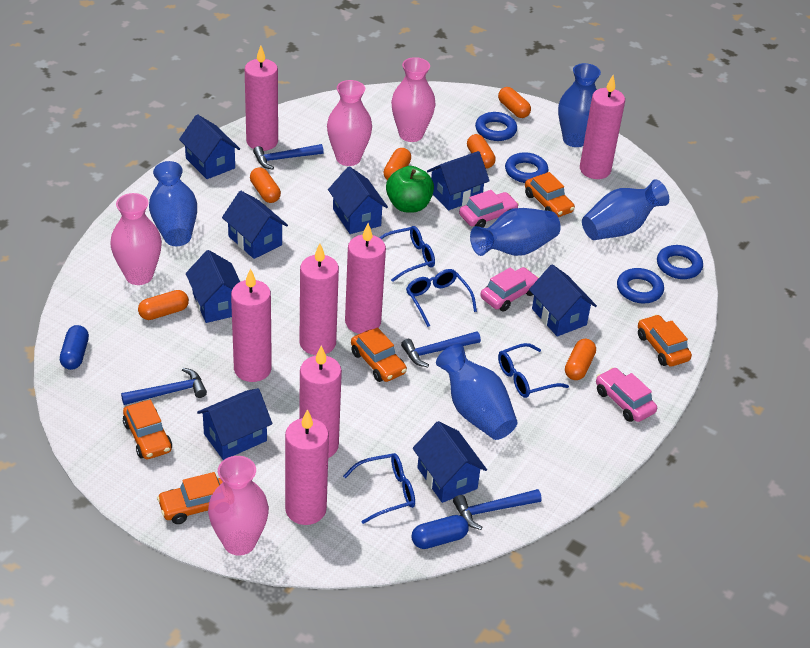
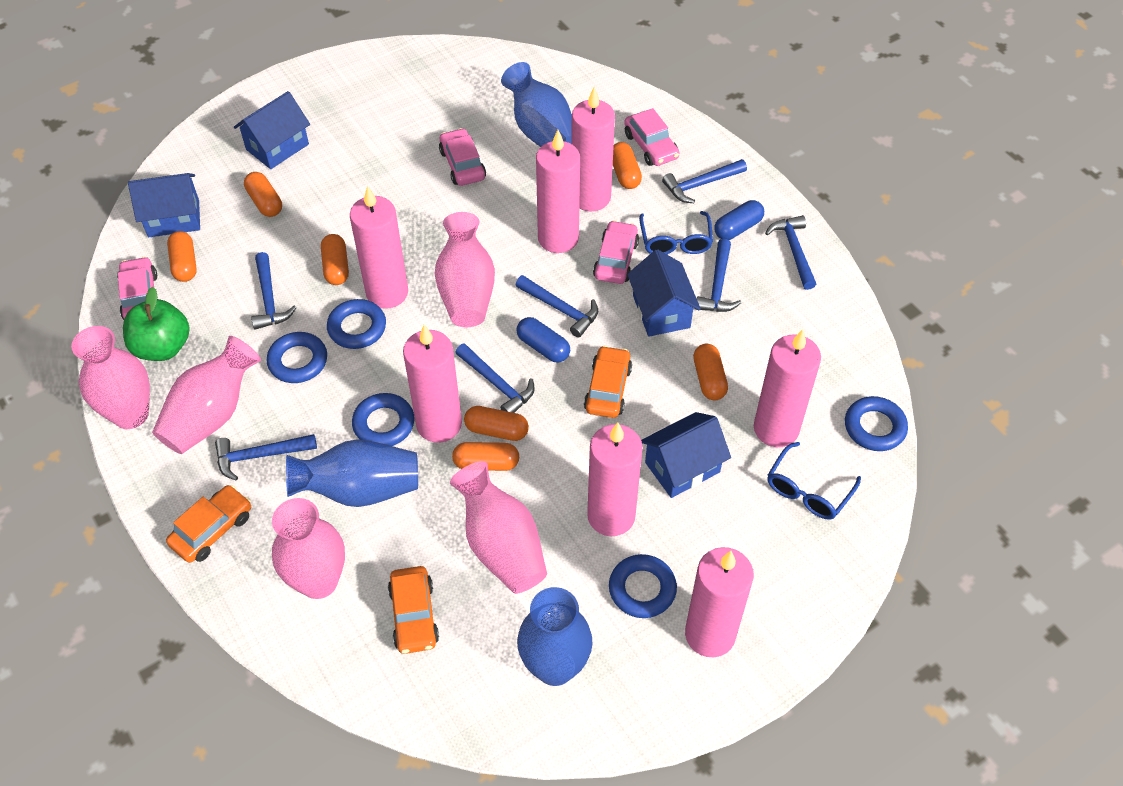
blue glasses: [343,453,415,524] [379,226,435,282] [406,269,477,327] [498,343,569,398] = 4 -> [639,211,713,254] [768,442,861,520] = 2
blue hammer: [121,368,207,405] [253,144,324,170] [401,331,481,367] [453,489,542,530] = 4 -> [215,434,317,481] [251,252,296,330] [455,343,535,413] [516,275,598,338] [662,159,747,203] [696,239,742,312] [765,215,816,290] = 7
blue house: [179,114,240,179] [186,250,240,323] [197,388,272,460] [222,191,288,259] [328,166,388,234] [413,421,487,503] [427,151,490,210] [529,264,597,337] = 8 -> [128,173,200,237] [234,91,310,169] [627,249,701,337] [641,412,731,498] = 4
blue ring: [475,112,517,141] [505,152,548,183] [617,268,664,304] [657,245,703,279] = 4 -> [266,332,327,383] [327,299,386,349] [352,393,414,446] [609,554,677,618] [845,396,908,451] = 5
blue vase: [149,161,197,246] [436,344,518,440] [470,208,561,256] [558,63,601,147] [582,179,669,240] = 5 -> [286,439,418,507] [501,62,572,147] [517,587,593,686] = 3
orange capsule: [138,290,189,320] [250,167,281,203] [384,148,411,180] [467,134,496,169] [498,87,531,118] [565,339,596,380] = 6 -> [167,231,197,282] [244,172,282,217] [321,234,349,285] [452,442,519,471] [464,406,529,441] [613,142,642,189] [693,344,728,400] = 7
orange car: [123,400,172,459] [157,472,223,524] [351,327,407,382] [525,172,575,217] [638,315,692,367] = 5 -> [166,485,251,563] [388,566,439,654] [584,345,632,418] = 3
pink car: [459,190,519,228] [480,267,539,312] [596,367,657,422] = 3 -> [117,256,157,320] [439,128,486,186] [593,220,639,284] [624,108,680,166] = 4
pink vase: [110,193,162,285] [208,456,269,556] [327,80,372,166] [391,57,436,142] = 4 -> [71,326,150,429] [152,336,261,454] [272,498,345,599] [435,212,495,327] [450,461,547,594] = 5

